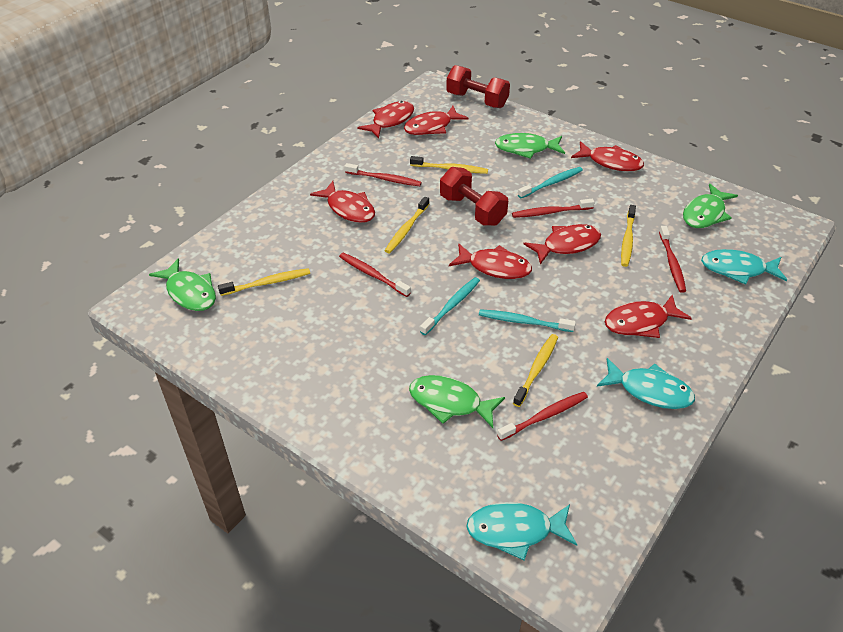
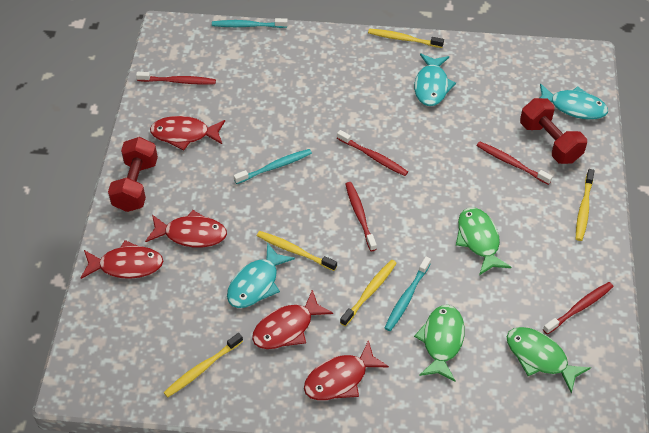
green fish: [149,258,216,311] [409,375,505,428] [495,133,565,159] [683,184,738,228] = 4 -> [414,305,465,382] [456,207,511,275] [507,327,591,393] = 3
red fish: [310,181,375,223] [357,101,414,139] [404,106,469,135] [449,243,532,279] [523,224,601,265] [571,141,644,171] [605,295,692,338] = 7 -> [81,240,163,279] [145,210,227,248] [150,116,225,150] [252,290,333,349] [304,340,389,400] = 5

